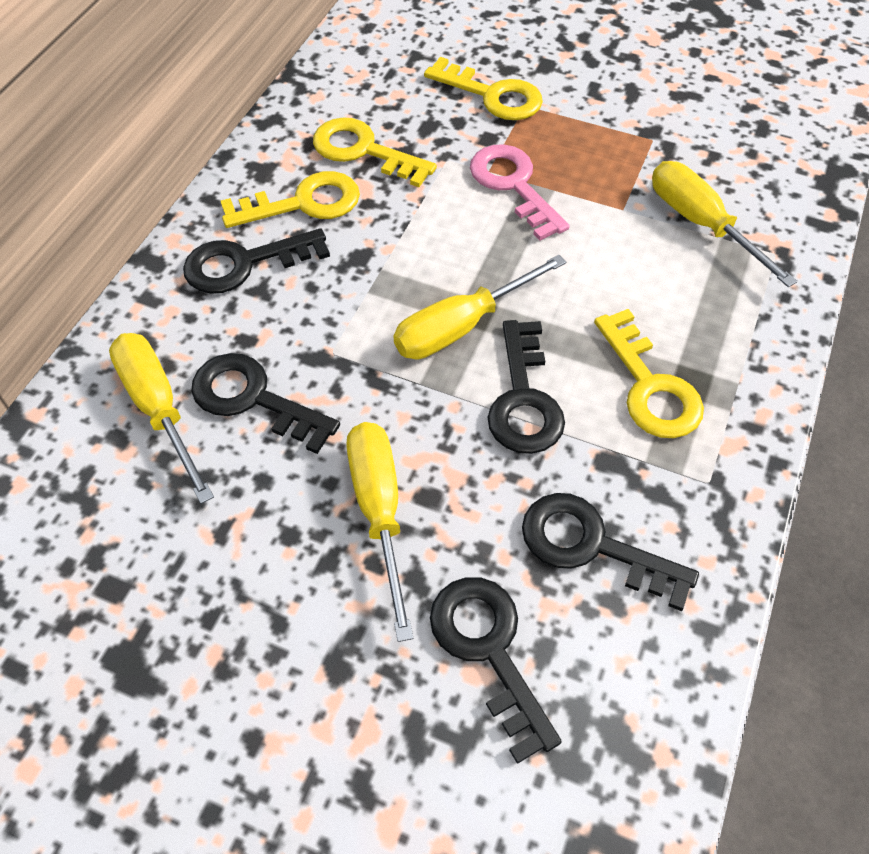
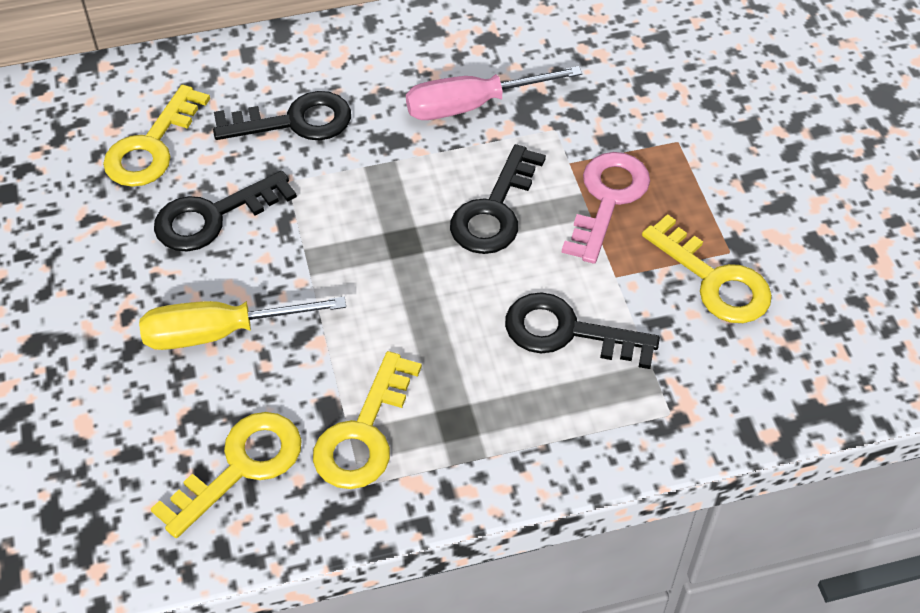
black key: [183,228,330,294] [191,353,340,454] [430,577,562,764] [488,320,565,454] [522,493,699,611] = 5 -> [154,171,297,252] [213,91,351,140] [450,144,546,254] [505,292,660,369] = 4
pink screwdriver: none = 0 -> [406,66,582,120] = 1
yellow screwdriver: [109,333,214,504] [346,422,413,642] [394,255,566,359] [652,161,798,287] = 4 -> [139,297,346,350] = 1

